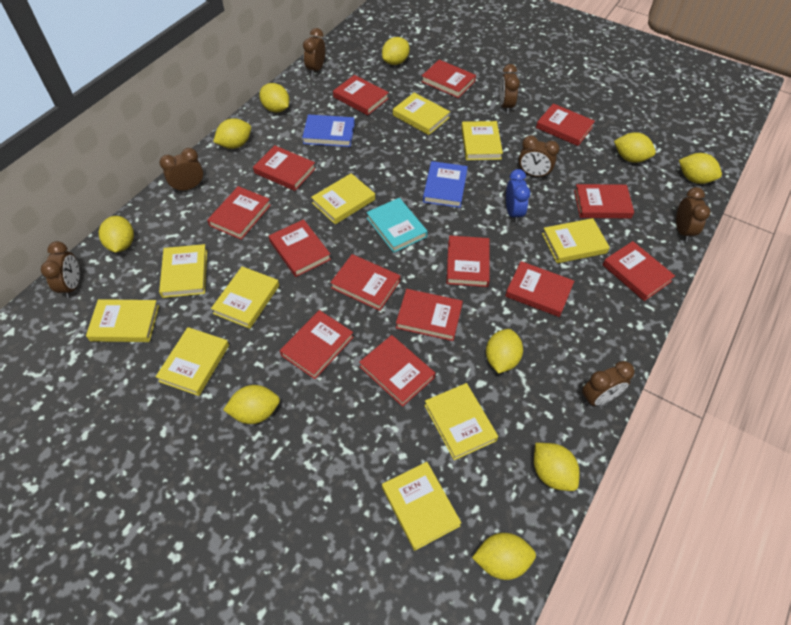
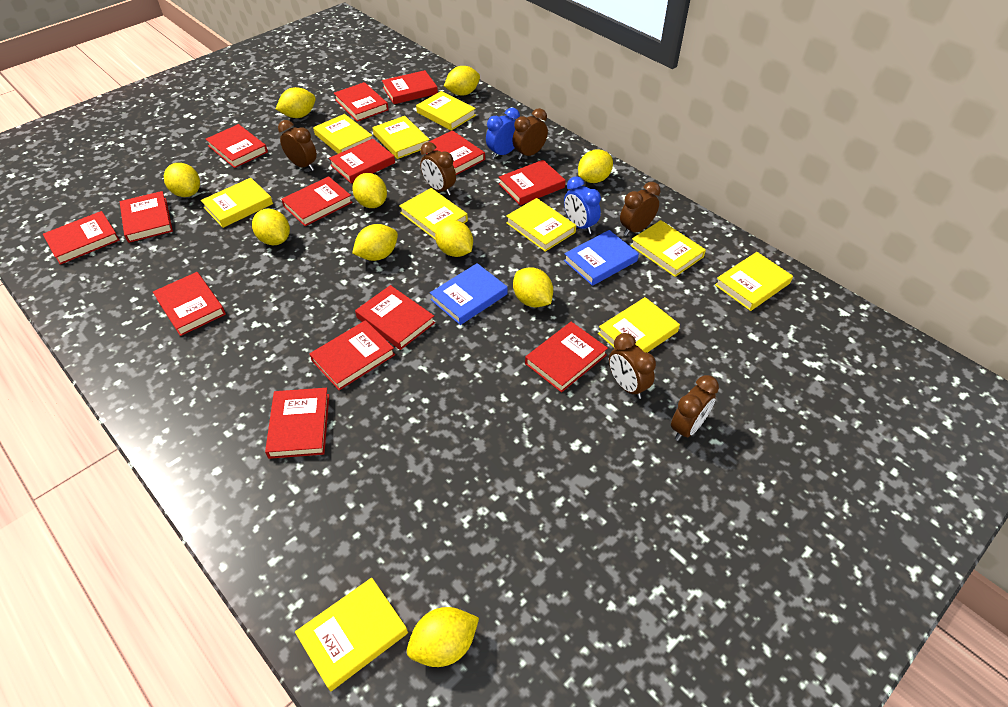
blue clock: [506,169,531,223] = 1 -> [486,108,520,159] [564,176,601,234] = 2
brown clock: [41,241,80,299] [159,148,203,193] [303,28,325,76] [499,64,520,114] [519,135,559,178] [582,361,635,406] [676,187,710,242] = 7 -> [278,120,317,171] [420,142,456,196] [513,108,548,160] [609,333,656,399] [620,182,660,236] [671,375,719,441] = 6
turquoise book: [366,198,428,253] = 1 -> none = 0

